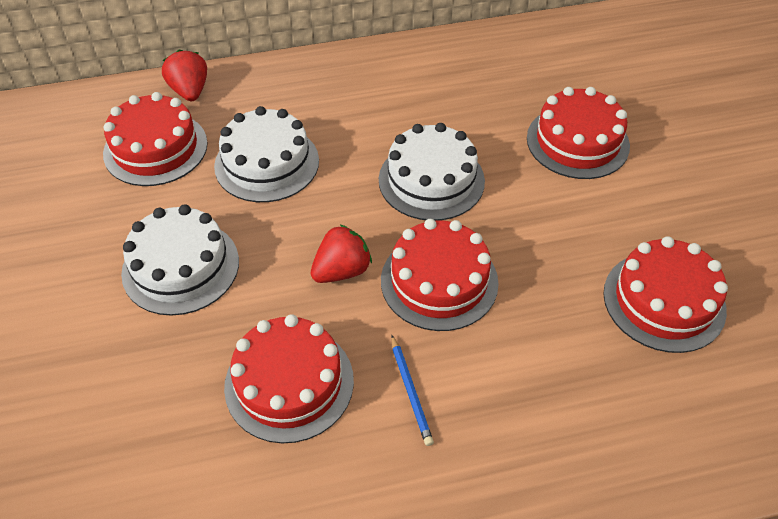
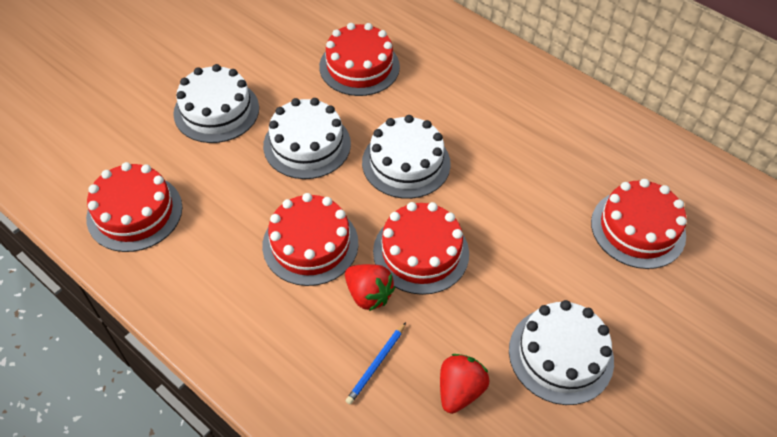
white cake: [121,204,239,316] [214,106,319,202] [379,123,485,221] = 3 -> [173,64,259,143] [263,98,351,179] [362,115,451,199] [509,300,614,405] = 4

